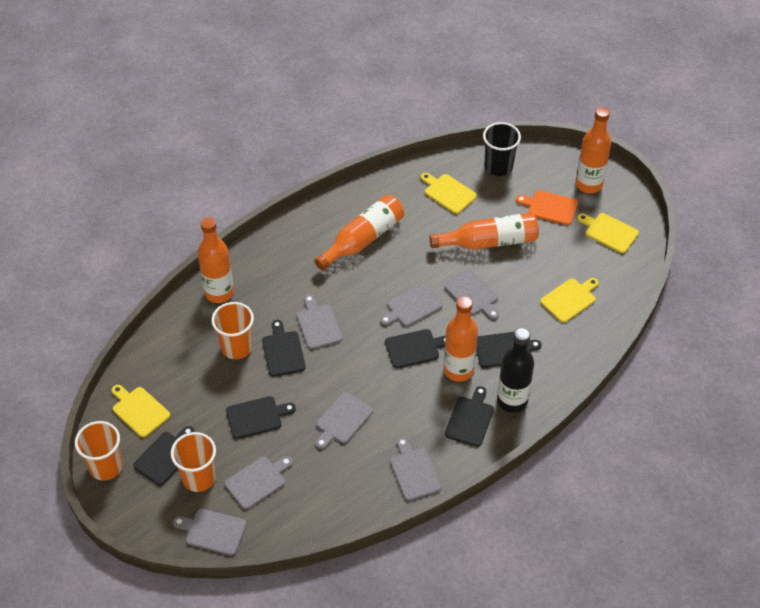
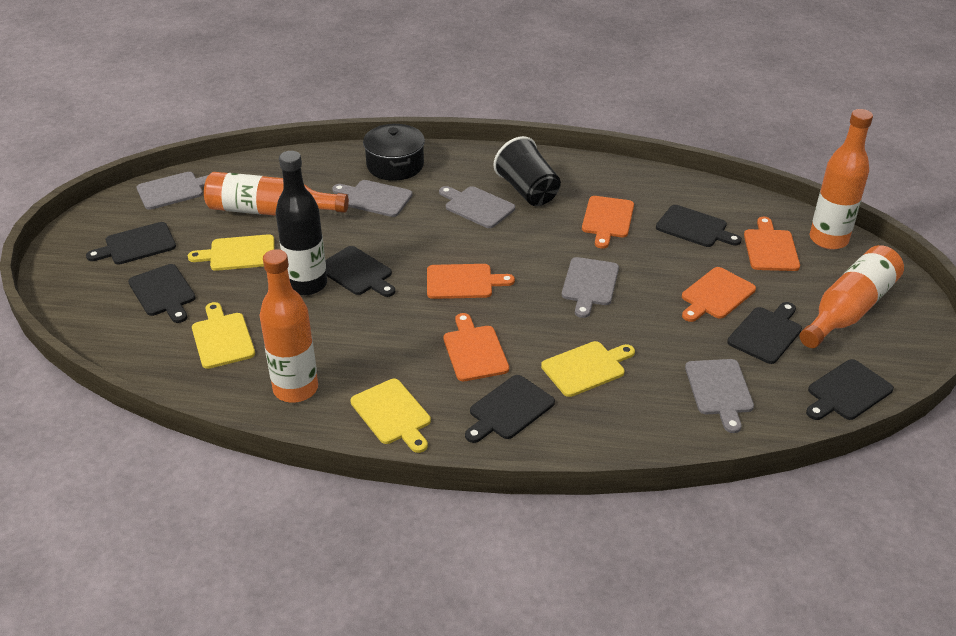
black cutting board: [133,426,194,485] [226,396,296,439] [262,320,306,377] [385,329,446,368] [445,386,494,447] [476,332,541,368] = 6 -> [86,222,176,264] [128,264,196,323] [325,246,395,297] [465,375,555,443] [656,205,742,247] [727,302,802,364] [806,359,894,420] = 7
black pot: none = 0 -> [363,124,425,181] = 1
grey cutting board: [173,509,247,556] [224,456,293,510] [296,294,343,349] [316,392,373,449] [380,283,442,327] [390,437,442,501] [444,270,499,320] = 7 -> [137,172,209,210] [332,180,413,217] [439,186,515,228] [562,257,619,318] [685,359,754,433] = 5
orange bottle: [198,217,234,303] [314,195,404,270] [429,213,539,250] [444,296,478,382] [575,107,611,193] = 5 -> [204,172,349,216] [260,249,318,403] [800,245,904,348] [810,109,873,250] = 4
orange cup: [75,421,123,481] [171,432,216,492] [211,302,254,359] = 3 -> none = 0
orange cutting board: [516,190,578,225] = 1 -> [427,264,515,299] [443,313,509,381] [582,196,634,249] [682,267,756,322] [744,217,800,271] = 5

